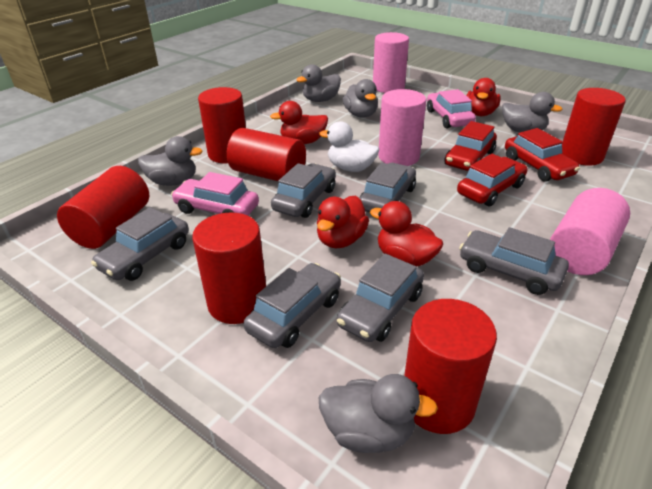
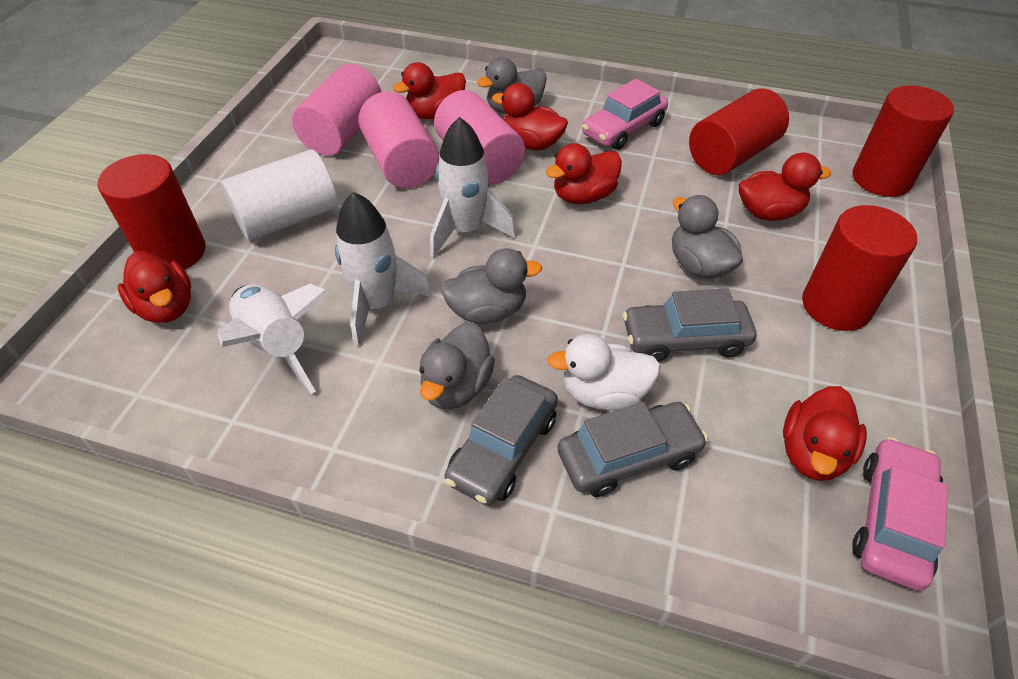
grey car: [91,207,189,281] [244,263,341,348] [271,163,336,218] [337,254,424,342] [360,163,416,212] [459,227,569,295] = 6 -> [445,375,558,506] [558,402,708,497] [623,288,756,362] = 3
grey duck: [138,136,203,186] [296,64,341,102] [318,374,438,453] [343,79,378,118] [502,92,563,133] = 5 -> [419,322,495,410] [440,248,542,324] [477,57,547,114] [672,195,743,279] = 4
red car: [445,121,497,171] [457,154,528,207] [505,128,580,182] = 3 -> none = 0
red cylinder: [57,166,149,249] [192,213,266,324] [198,87,246,163] [227,128,306,181] [404,299,497,434] [562,88,626,166] = 6 -> [98,154,206,270] [689,89,789,175] [802,205,917,331] [853,85,954,197] = 4
red duck: [270,101,328,144] [317,196,369,248] [370,201,443,267] [467,78,501,116] = 4 -> [118,251,191,323] [393,62,466,119] [492,83,568,150] [546,143,622,204] [739,153,831,221] [783,386,867,481] = 6
white cylinder: none = 0 -> [221,149,338,240] = 1
white rocket: none = 0 -> [217,284,329,394] [335,192,432,347] [430,117,516,258] = 3

